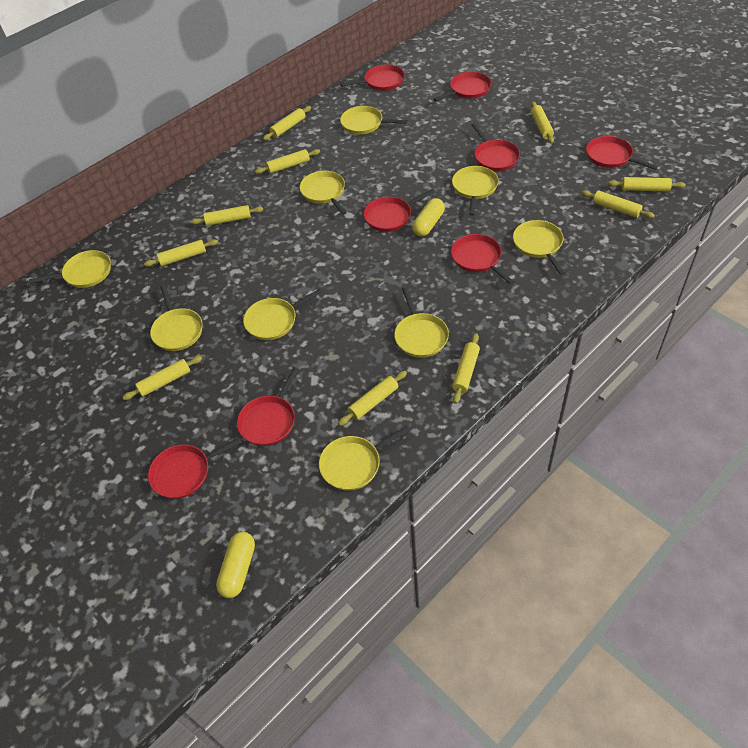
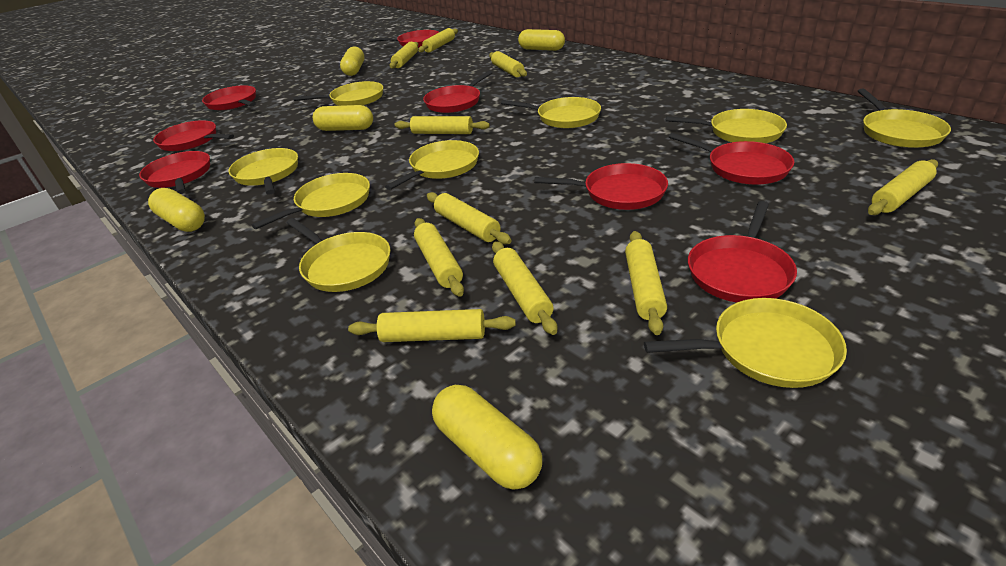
yellow capsule: [216,532,255,598] [412,198,445,237] = 2 -> [148,188,205,232] [313,105,373,131] [340,46,364,76] [432,385,542,490] [518,29,565,51] = 5

